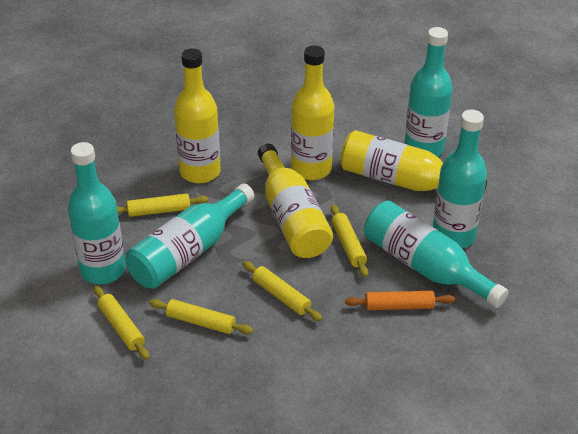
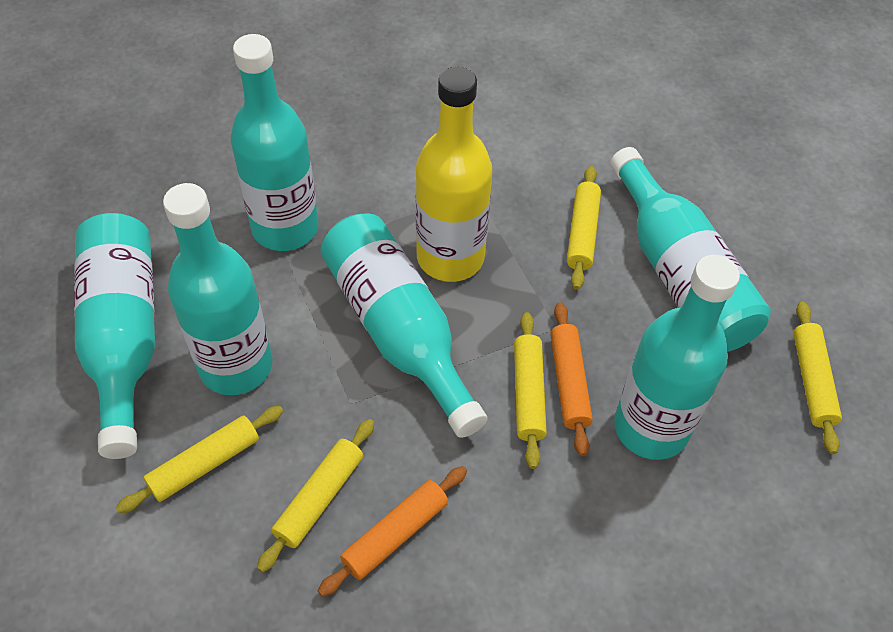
orange rolling pin: [345,291,455,310] = 1 -> [318,466,467,597] [550,302,593,456] = 2
turquoise bottle: [68,142,126,284] [126,183,255,289] [364,201,509,308] [404,27,453,157] [433,110,487,248] = 5 -> [74,213,155,459] [163,183,272,395] [231,34,318,251] [321,213,488,438] [610,147,771,352] [614,255,740,460] = 6
yellow bottle: [174,48,221,183] [258,144,333,258] [291,46,334,180] [340,130,487,192] = 4 -> [416,66,492,282] = 1

